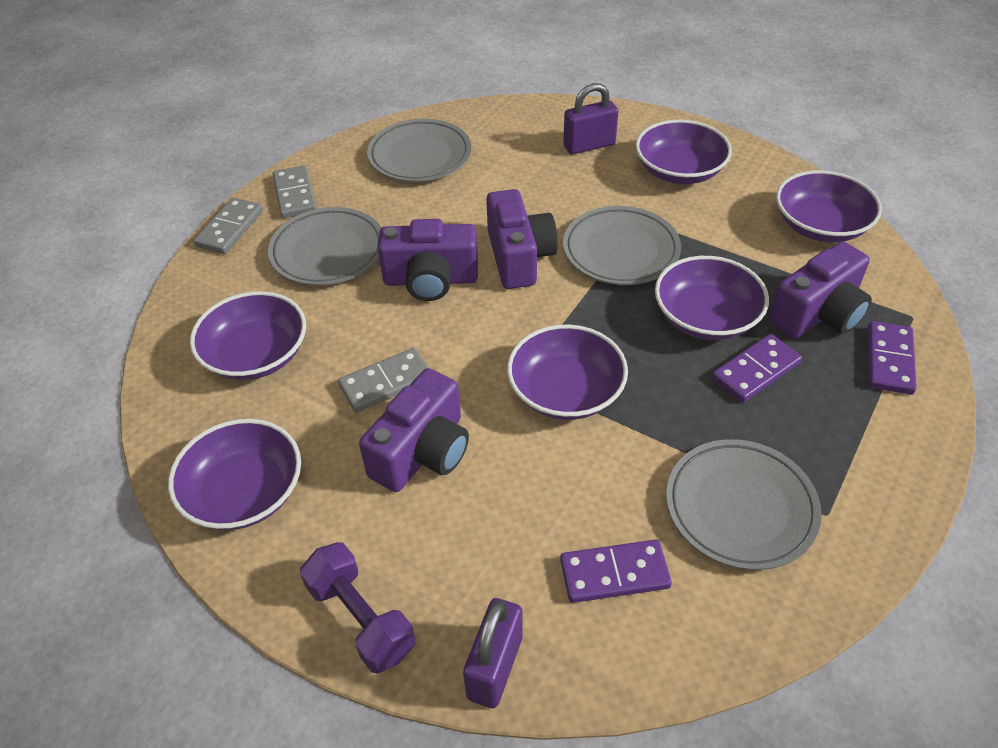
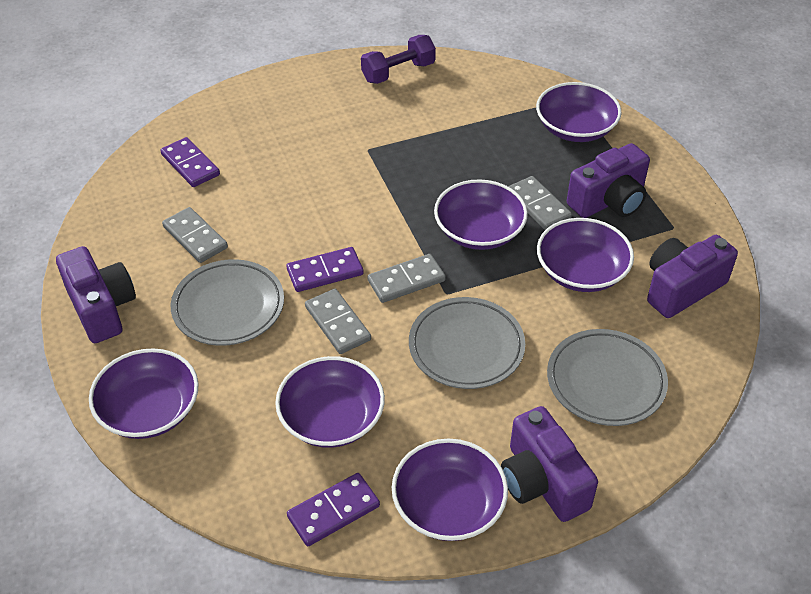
grey domino: [193,197,263,254] [273,166,317,218] [338,348,429,412] = 3 -> [162,207,228,263] [305,289,371,354] [368,254,446,303] [508,176,572,230] = 4
grey plate: [268,207,382,286] [367,119,471,182] [563,206,681,285] [666,439,822,570] = 4 -> [171,259,284,346] [409,297,525,389] [547,329,668,426] = 3
purple padlock: [463,598,523,708] [563,83,618,155] = 2 -> none = 0

